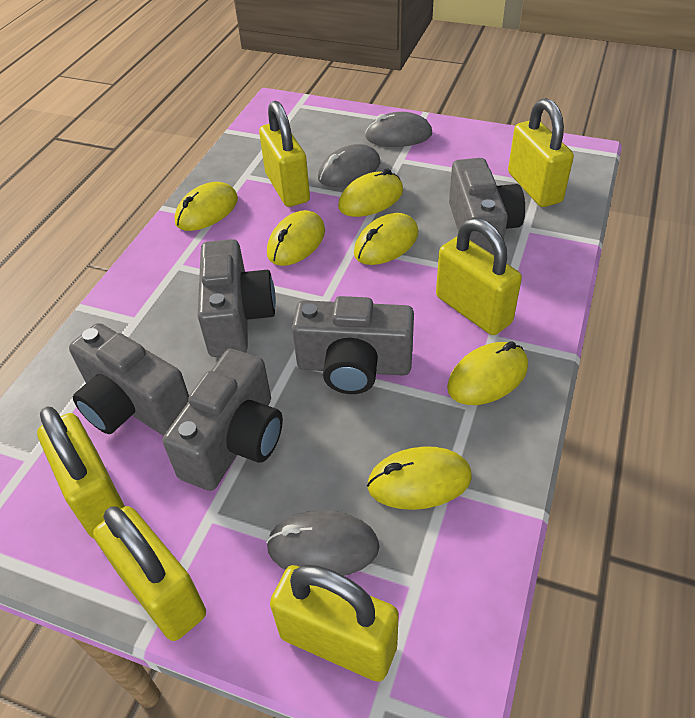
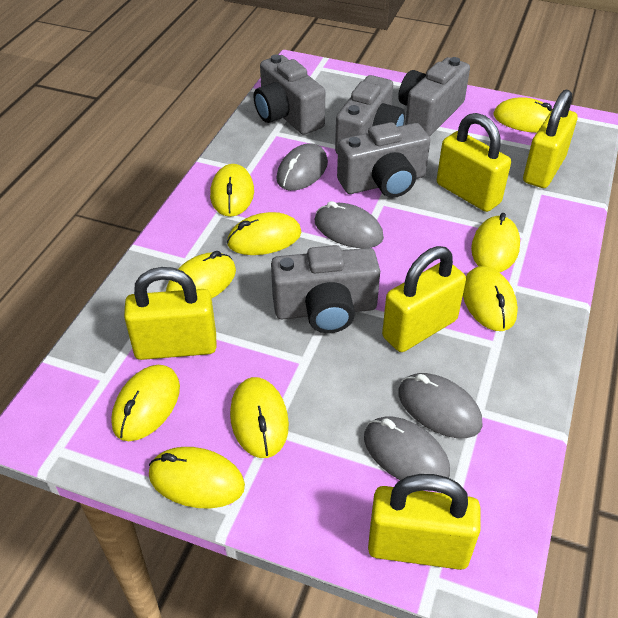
grey mouse: [266,510,380,576] [318,144,380,187] [365,112,432,147] = 3 -> [276,143,328,191] [315,201,384,248] [364,416,450,480] [398,373,482,438] = 4
yellow mouse: [175,182,238,231] [267,210,325,266] [338,169,403,217] [354,213,418,265] [367,446,472,510] [447,341,528,405] = 6 -> [111,365,180,441] [149,447,245,509] [166,251,236,298] [210,164,254,217] [227,212,301,255] [230,377,289,458] [463,266,518,331] [471,213,520,272] [494,97,552,133] = 9
yellow padlock: [37,406,125,539] [93,506,206,641] [259,101,310,207] [270,565,399,682] [436,218,522,335] [508,98,574,207] = 6 -> [124,267,217,360] [368,474,481,570] [382,246,466,352] [437,113,511,212] [523,90,577,188] = 5

